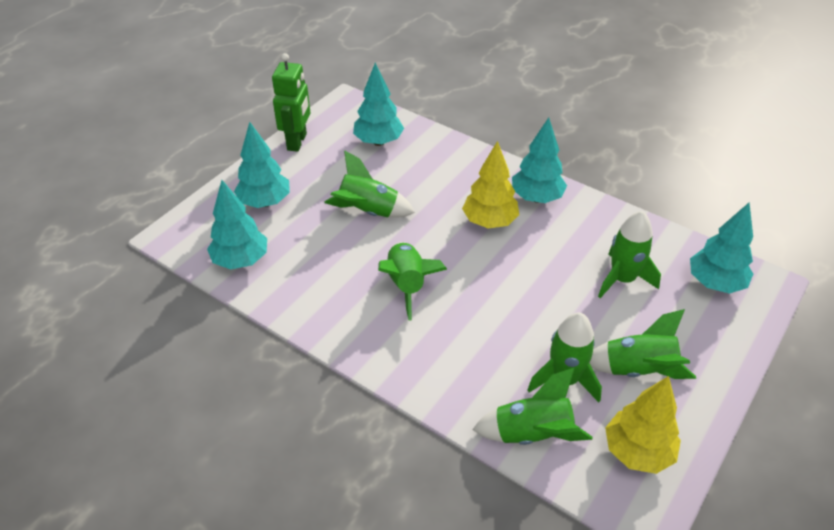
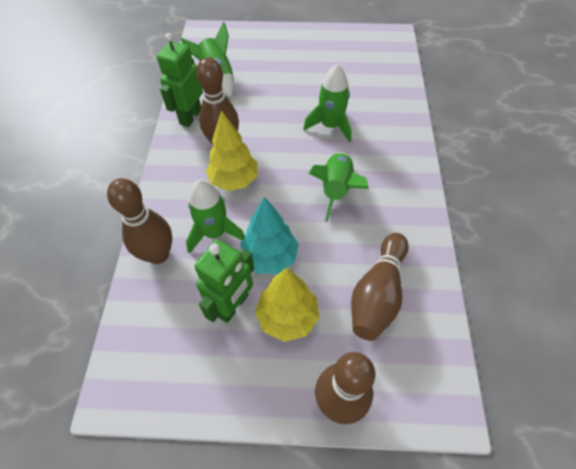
brown bowling pin: none = 0 -> [107,178,172,264] [196,57,239,144] [315,352,375,424] [351,233,409,341] = 4
green robot: [272,53,310,152] = 1 -> [157,33,203,127] [194,239,254,323] = 2
green rocket: [324,150,415,217] [378,242,447,321] [472,368,593,445] [528,313,602,402] [590,309,696,379] [598,211,661,298] = 6 -> [180,22,234,97] [186,180,245,254] [303,64,351,142] [308,152,369,222] = 4
turquoise tree: [207,180,267,270] [234,122,290,208] [353,63,404,146] [512,118,567,203] [690,203,753,294] = 5 -> [240,197,299,274] = 1

